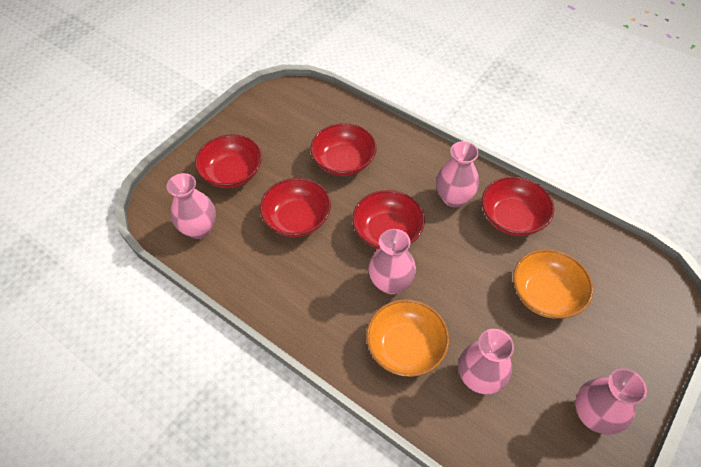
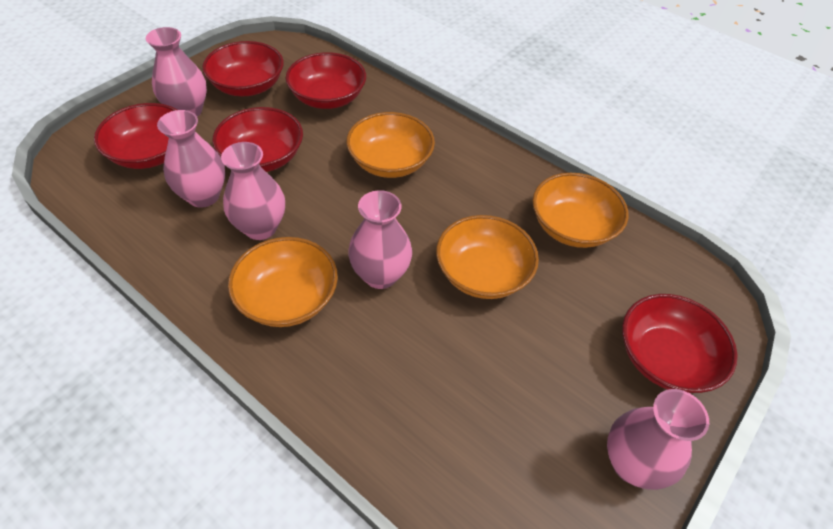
orange bowl: [366,299,449,377] [513,249,593,319] = 2 -> [228,237,338,327] [346,112,435,178] [436,215,539,299] [533,173,628,248] = 4

